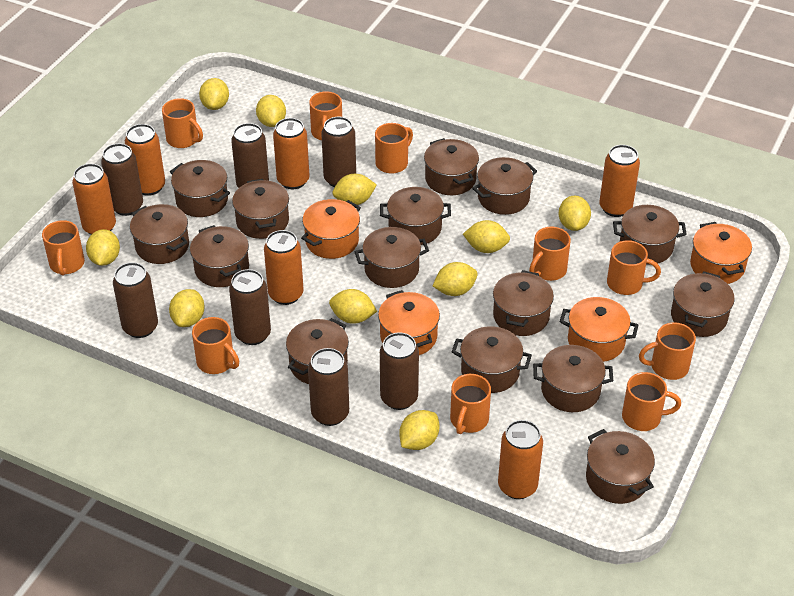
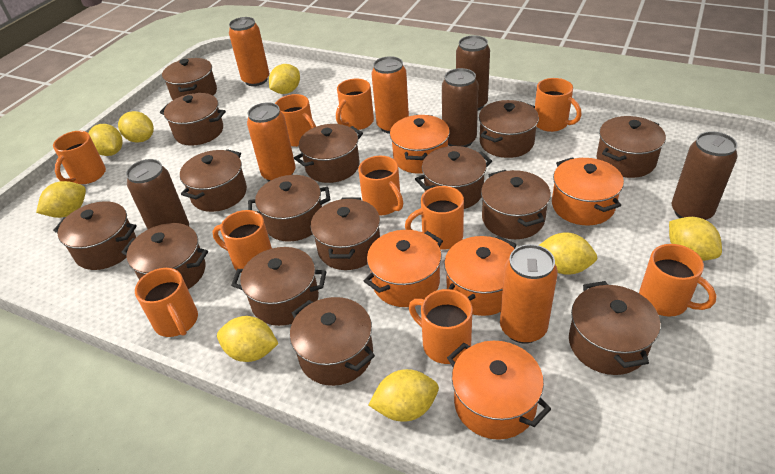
brown can: [101,143,143,216] [113,262,158,338] [229,269,271,345] [231,123,269,188] [308,348,349,426] [321,117,356,187] [380,332,419,410] = 7 -> [126,159,189,229] [442,68,479,147] [456,35,490,111] [672,131,738,220] = 4
orange can: [72,164,116,235] [125,124,165,196] [264,230,304,305] [273,118,309,189] [498,420,543,499] [599,145,640,217] = 6 -> [229,17,269,86] [247,102,296,181] [371,56,409,134] [500,244,558,344] = 4
orange pot: [301,199,361,259] [378,290,440,355] [560,297,638,362] [690,222,752,284] = 4 -> [364,230,443,307] [390,115,450,174] [444,236,517,316] [447,341,551,440] [552,157,624,225] = 5
yellow lemon: [86,229,120,266] [169,289,205,327] [199,78,229,110] [256,95,286,127] [329,289,377,324] [332,174,377,205] [399,410,440,450] [433,262,478,296] [463,220,510,253] [558,196,591,231] = 10 -> [36,181,86,218] [89,124,123,156] [118,111,154,143] [217,316,279,362] [269,64,300,94] [369,369,439,422] [539,232,597,275] [669,217,722,261] = 8

